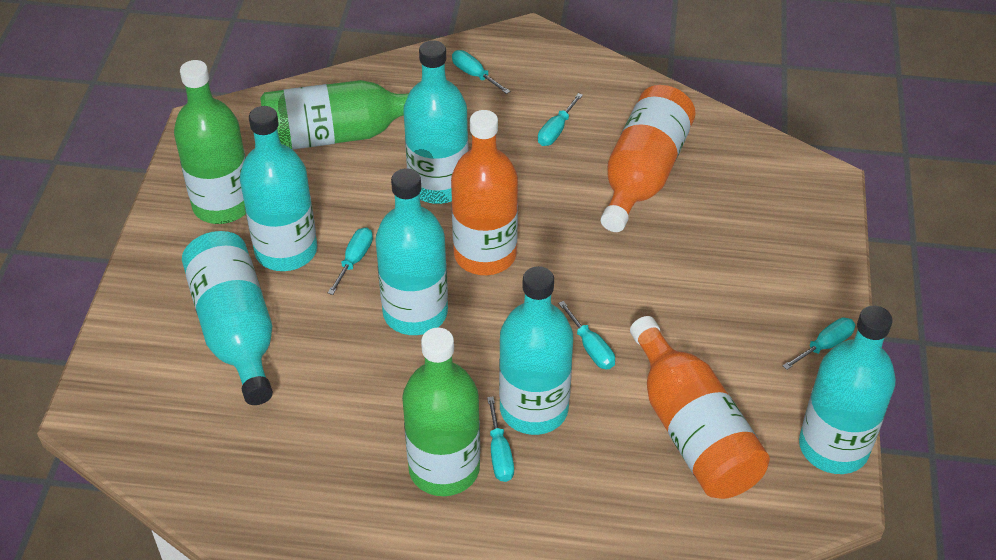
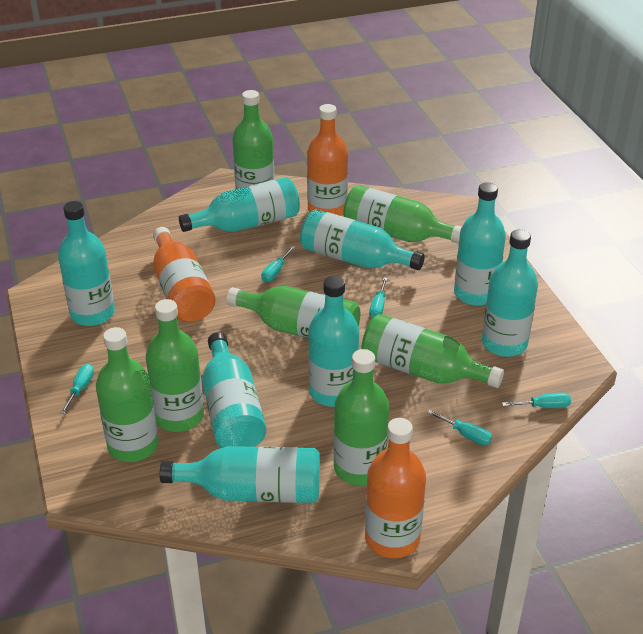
green bottle: [174,60,246,224] [260,80,409,150] [402,328,480,496] = 3 -> [96,327,159,462] [146,299,204,432] [226,286,360,339] [232,90,275,189] [333,349,389,486] [343,185,462,244] [361,314,504,388] = 7
turquoise bottle: [182,231,273,405] [240,106,317,271] [375,168,448,335] [403,40,469,204] [499,266,573,435] [799,306,896,474] = 6 -> [58,201,115,326] [160,446,320,503] [179,177,300,232] [202,332,266,448] [300,209,425,270] [308,276,359,407] [454,182,506,306] [482,229,538,357] = 8
turquoise screwdriver: [328,227,373,295] [452,50,510,94] [487,396,514,482] [538,93,583,146] [558,301,615,369] [783,318,855,370] = 6 -> [60,364,94,414] [261,246,295,282] [369,277,388,318] [427,410,492,445] [502,393,571,408] = 5

